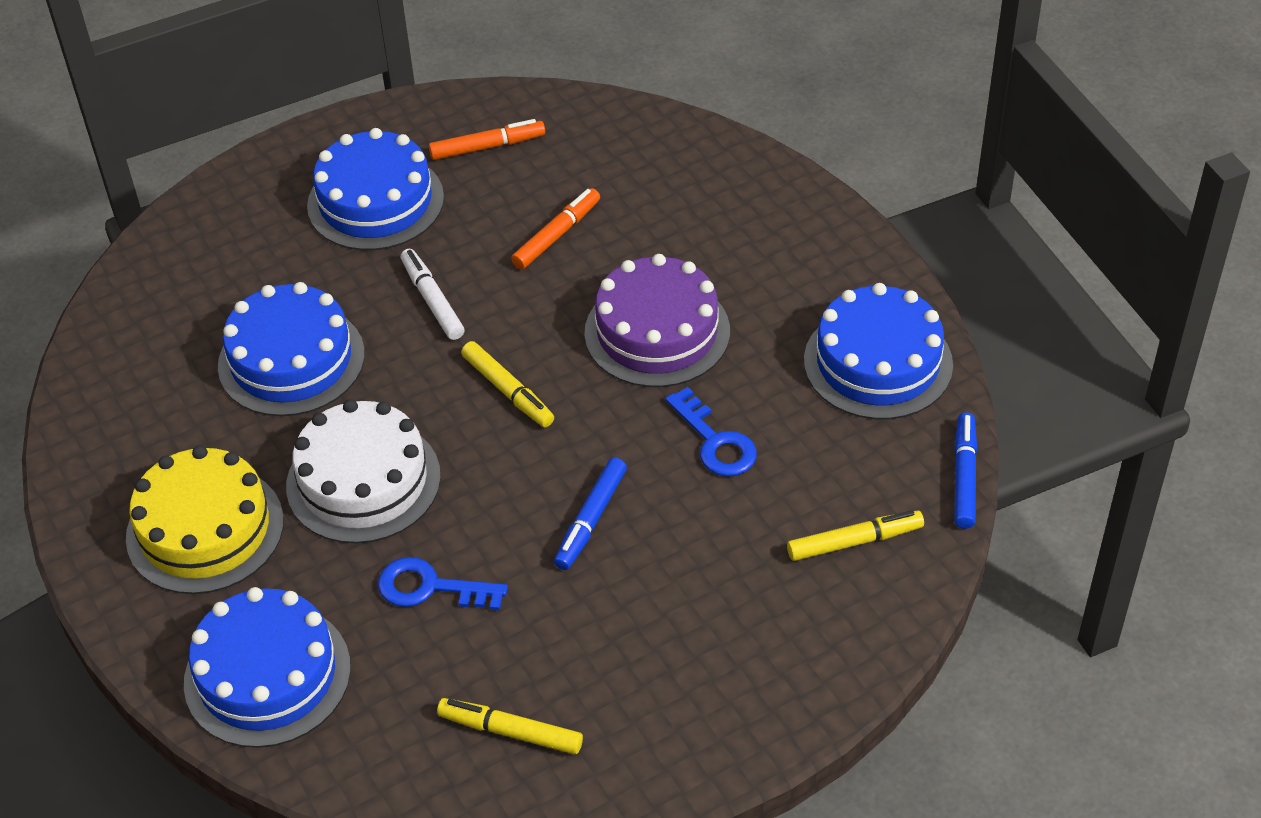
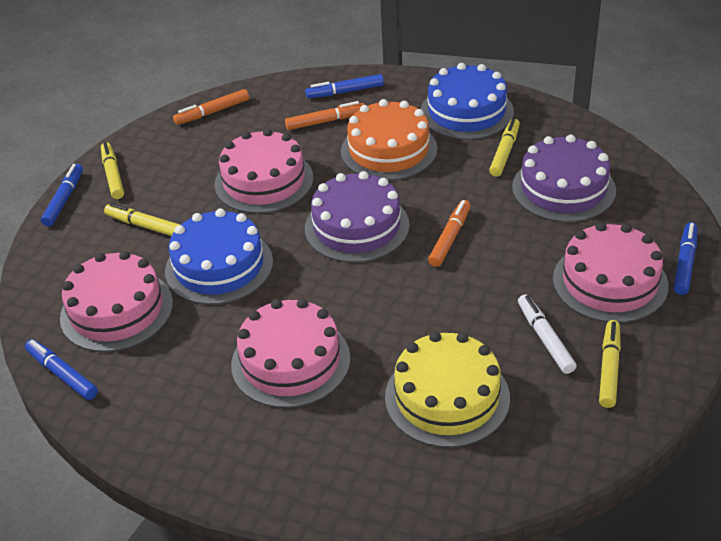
blue cake: [184,587,351,748] [218,282,365,416] [307,128,444,250] [804,283,953,419] = 4 -> [165,208,273,305] [421,63,514,140] = 2
blue key: [378,557,508,611] [665,387,757,476] = 2 -> none = 0
blue marker: [554,458,627,570] [954,412,978,529] = 2 -> [25,339,98,400] [41,164,83,227] [305,74,384,98] [674,222,697,295] = 4
orange cake: none = 0 -> [341,99,437,180] = 1
orange marker: [429,119,545,160] [511,188,600,269] = 2 -> [173,89,249,125] [285,101,364,130] [428,200,471,267] = 3
pink cake: none = 0 -> [60,251,173,352] [215,129,313,213] [231,299,351,408] [553,222,668,323] = 4
purple cake: [584,254,730,387] = 1 -> [305,171,410,263] [512,134,616,222] = 2
white cake: [286,399,441,544] = 1 -> none = 0
yellow marker: [437,698,583,754] [461,341,554,427] [787,510,924,561] = 3 -> [101,142,124,199] [104,203,180,236] [489,118,520,177] [599,320,621,408] = 4

